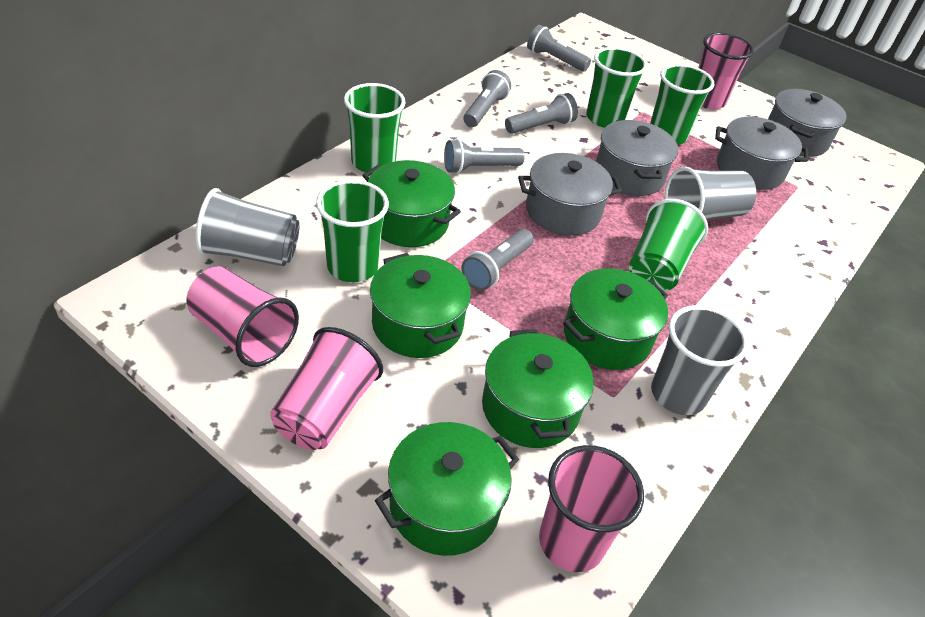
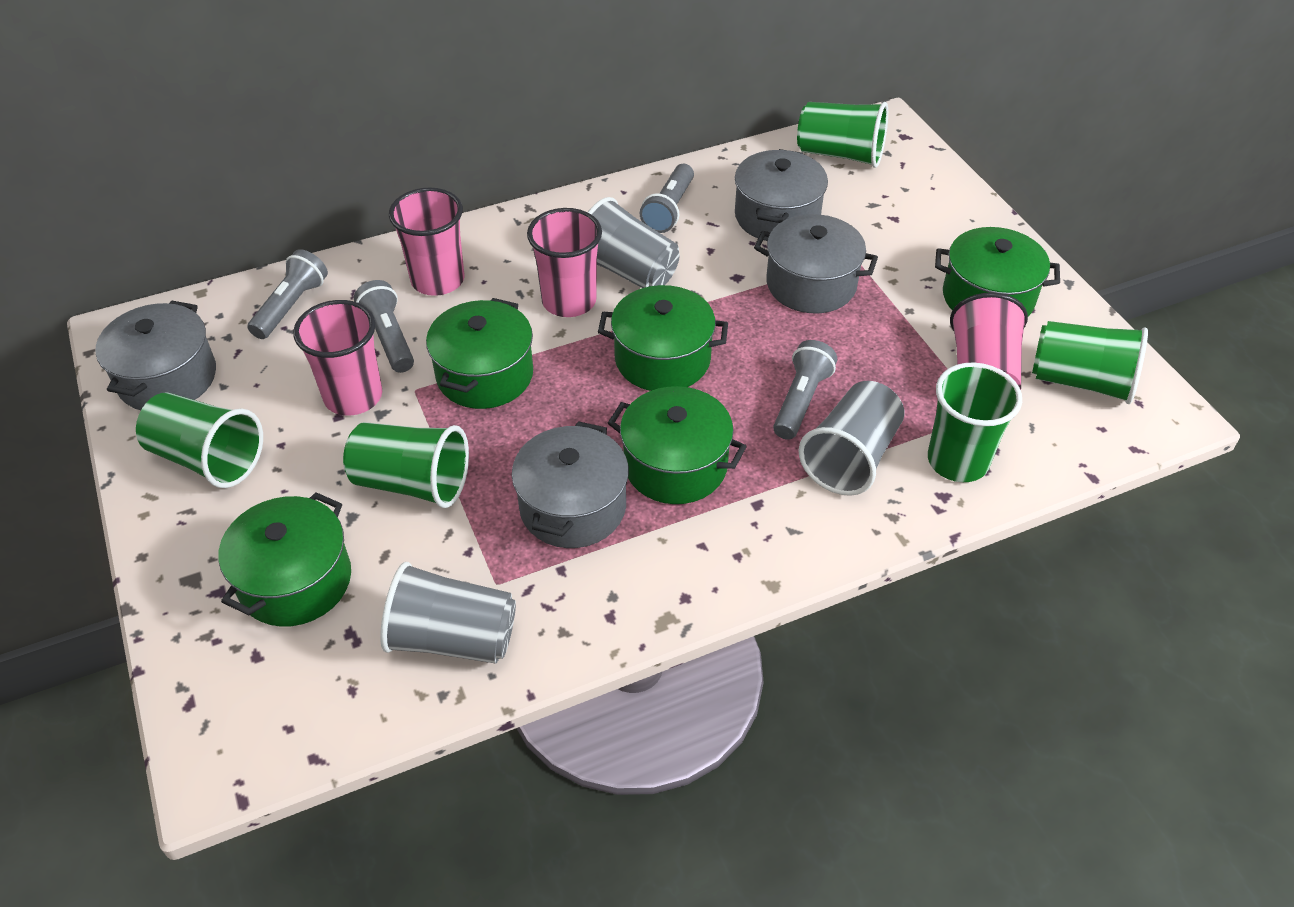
grey flashlight: [444,139,525,174] [461,229,534,291] [463,70,511,127] [505,93,578,134] [527,25,591,72] = 5 -> [248,249,328,339] [354,280,414,373] [640,164,694,233] [773,340,837,440] = 4

